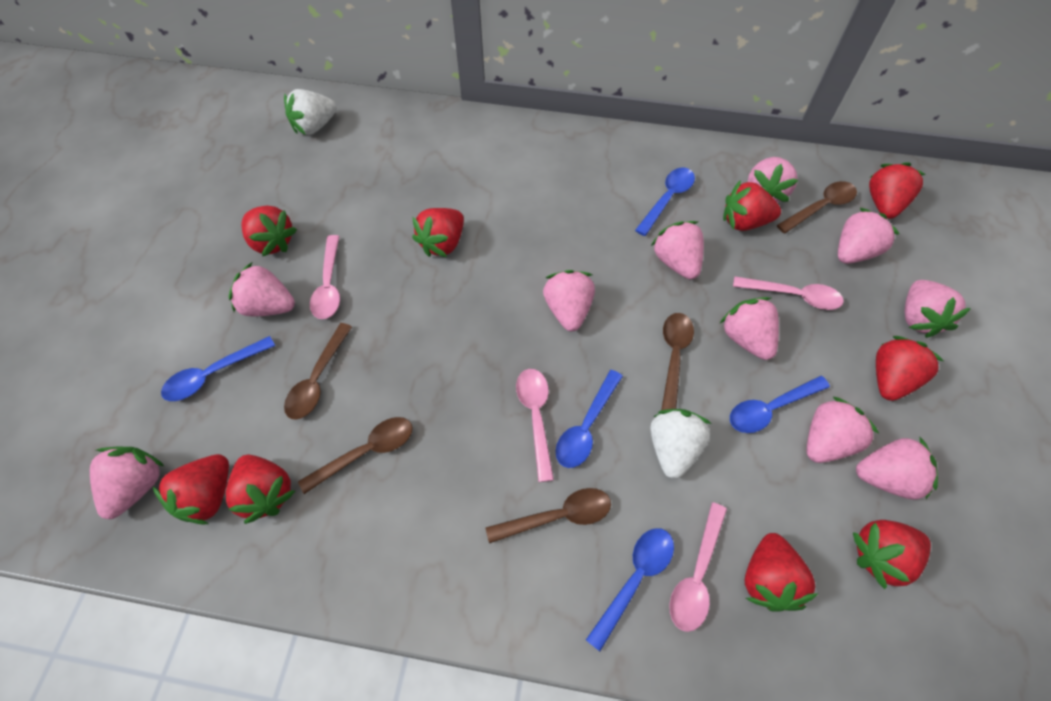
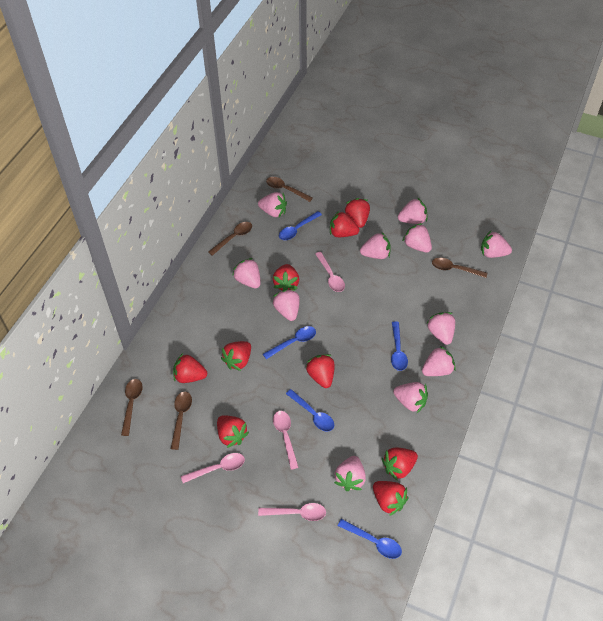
pink strawberry: [90,447,164,519] [229,262,295,316] [543,270,595,331] [651,221,704,279] [719,297,779,360] [748,157,798,202] [807,397,879,463] [838,208,899,264] [856,437,938,500] [905,280,971,338] = 10 -> [232,258,260,288] [258,192,287,217] [272,289,300,321] [334,456,366,491] [360,232,391,259] [393,382,428,413] [398,197,427,224] [402,223,432,252] [422,346,456,376] [426,312,455,345] [481,231,512,258] = 11
white strawberry: [284,89,337,135] [650,409,712,479] = 2 -> none = 0

